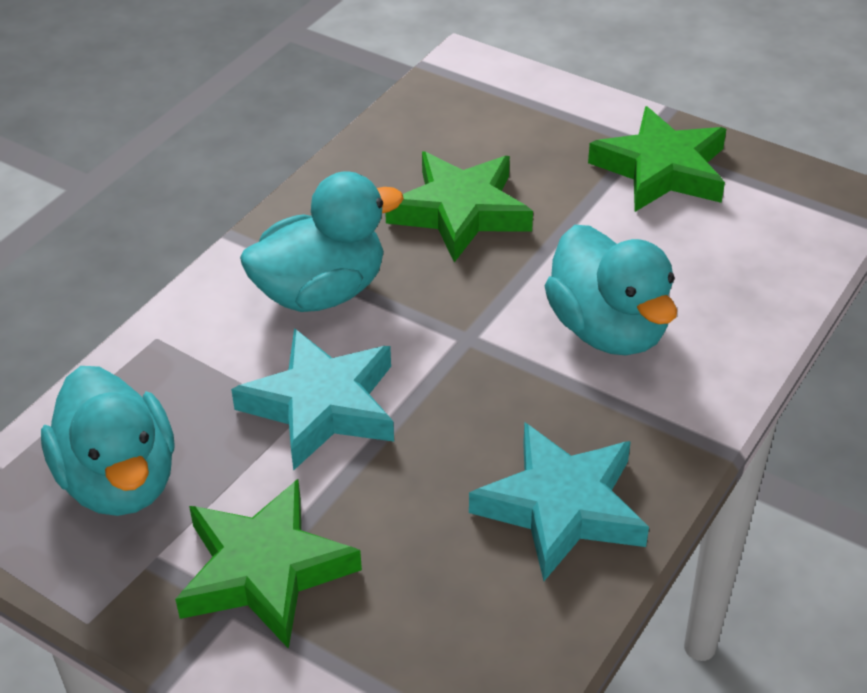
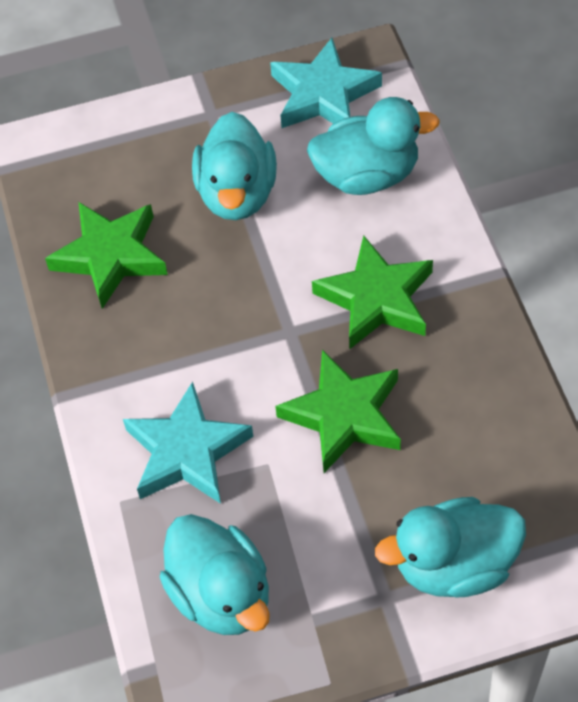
turquoise duck: [41,366,175,516] [240,171,404,312] [545,225,677,356] = 3 -> [160,514,270,635] [192,112,277,220] [307,97,440,195] [375,497,526,598] = 4

